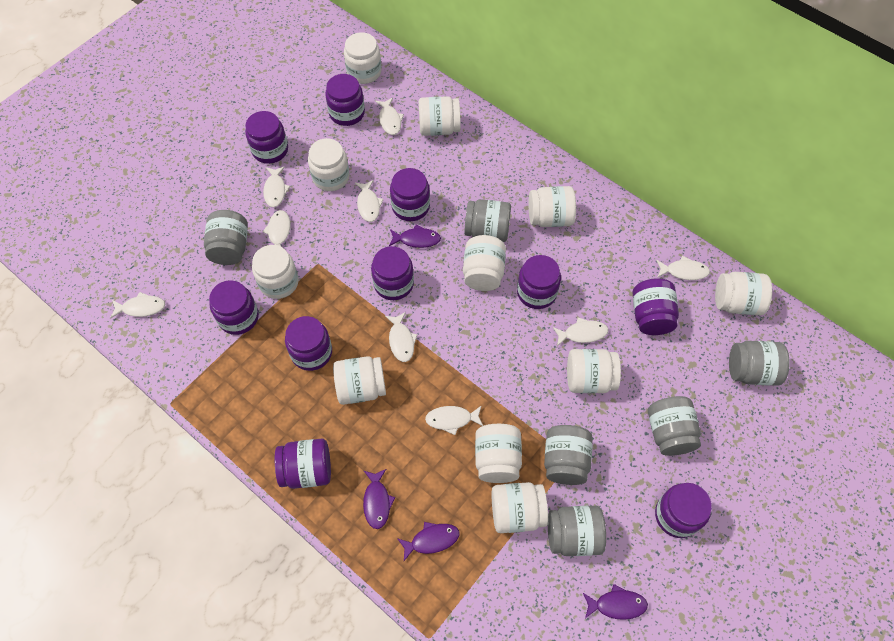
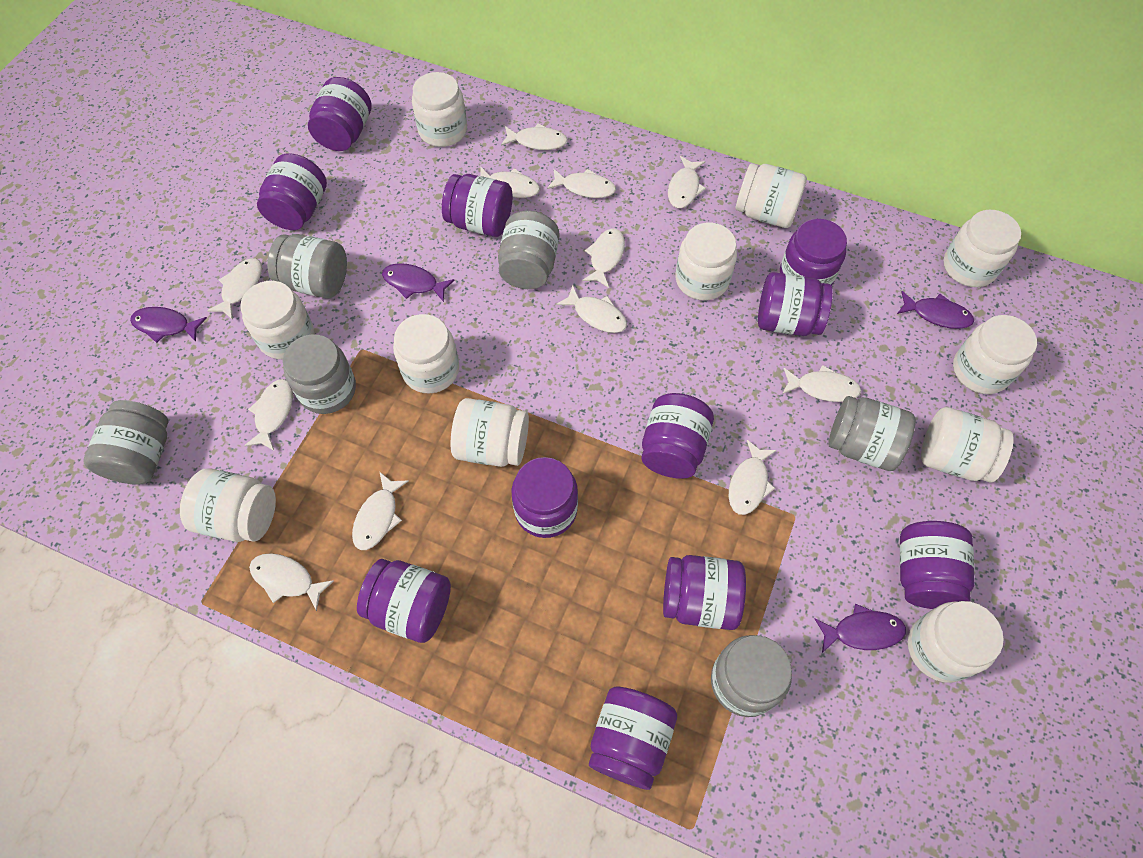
purple jar: [209,280,259,335] [245,111,288,164] [275,439,331,489] [285,316,332,371] [325,74,365,126] [371,246,414,300] [390,168,430,221] [517,255,561,309] [633,278,679,335] [655,483,712,538] = 10 -> [257,154,327,230] [308,77,372,151] [357,559,451,643] [442,174,512,237] [512,457,578,538] [589,687,677,790] [641,393,714,479] [663,555,746,630] [758,272,833,336] [780,219,847,286] [900,521,975,609] = 11
white fish: [110,292,165,319] [263,166,291,207] [263,210,290,247] [355,180,384,222] [375,97,404,135] [385,312,418,362] [425,405,483,435] [553,317,608,346] [656,256,710,280] = 9 -> [207,258,262,320] [244,379,293,451] [249,553,334,611] [352,472,409,550] [480,166,540,198] [501,123,568,150] [547,169,616,198] [556,285,627,333] [582,229,625,288] [668,156,706,208] [729,440,777,515] [783,365,861,402] = 12

